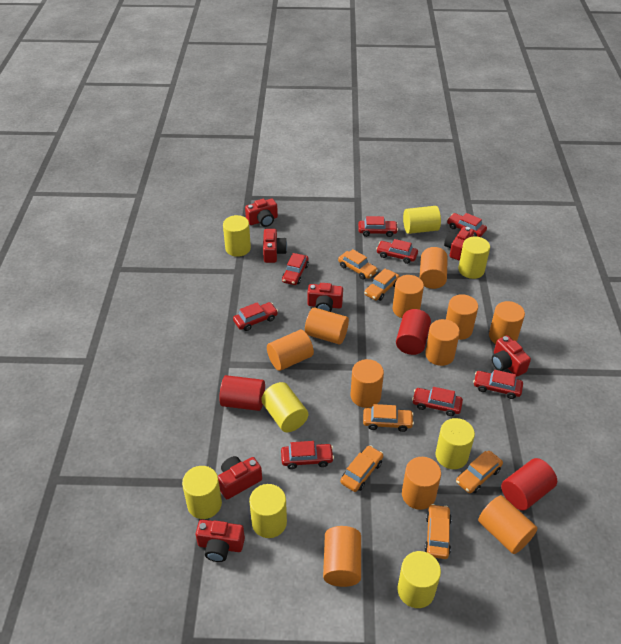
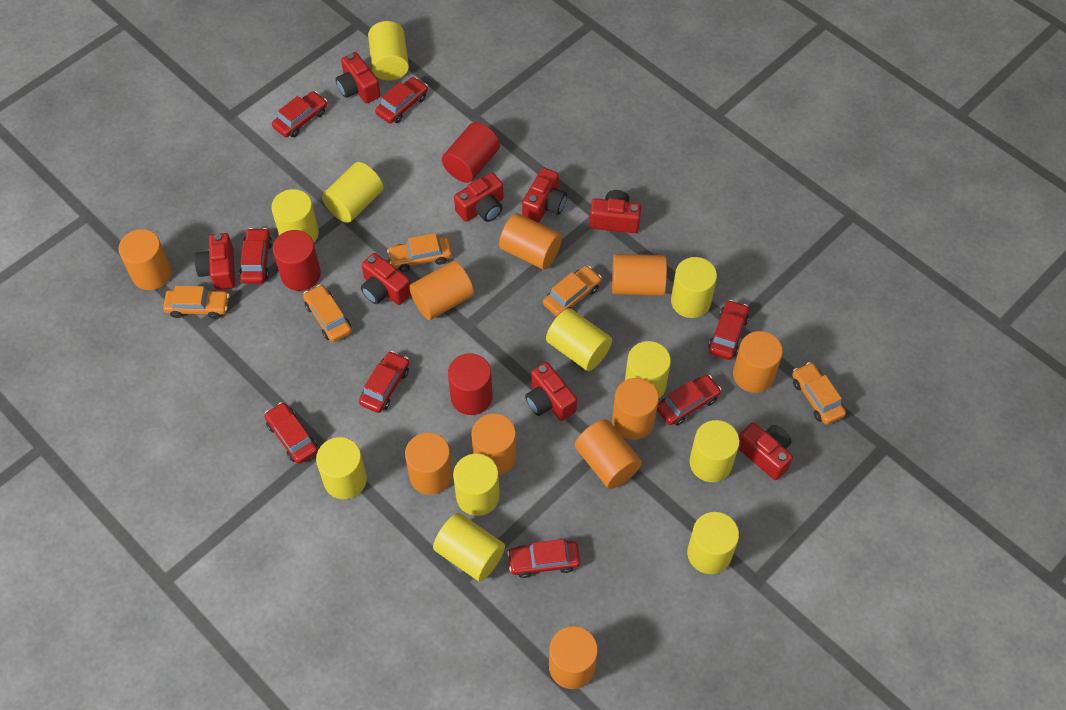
orange car: [338,249,378,279] [340,445,383,492] [363,404,414,432] [364,268,400,301] [424,504,452,559] [456,451,503,493] = 6 -> [163,286,229,319] [303,284,352,342] [387,233,452,272] [543,266,602,317] [792,362,846,425] = 5
orange cylinder: [267,330,314,371] [305,307,349,345] [323,526,361,587] [351,359,384,408] [393,275,424,318] [402,457,441,510] [420,247,448,289] [425,319,460,366] [446,294,478,340] [478,495,537,554] [489,301,525,344] = 11 -> [118,229,172,290] [405,433,453,495] [409,261,474,320] [471,414,516,475] [499,213,562,269] [549,626,598,689] [575,419,642,489] [612,254,667,296] [612,378,659,440] [733,331,783,393] = 10
red camera: [196,520,245,562] [218,456,262,499] [245,198,278,227] [263,229,287,263] [307,283,343,312] [444,227,474,261] [492,335,531,376] = 7 -> [194,233,235,290] [336,52,380,103] [361,253,411,305] [454,173,503,222] [522,167,567,223] [525,362,577,421] [589,190,641,233] [738,422,793,480] = 8
yellow cylinder: [182,466,222,519] [223,215,251,257] [249,484,287,538] [261,382,308,432] [397,551,441,608] [403,206,441,234] [435,418,475,469] [458,236,490,279] = 8 -> [271,189,319,243] [316,437,367,499] [322,162,383,223] [368,21,409,81] [433,513,505,582] [453,454,500,516] [546,308,612,371] [625,341,671,398] [671,257,717,318] [687,512,739,574] [689,420,740,482] = 11

